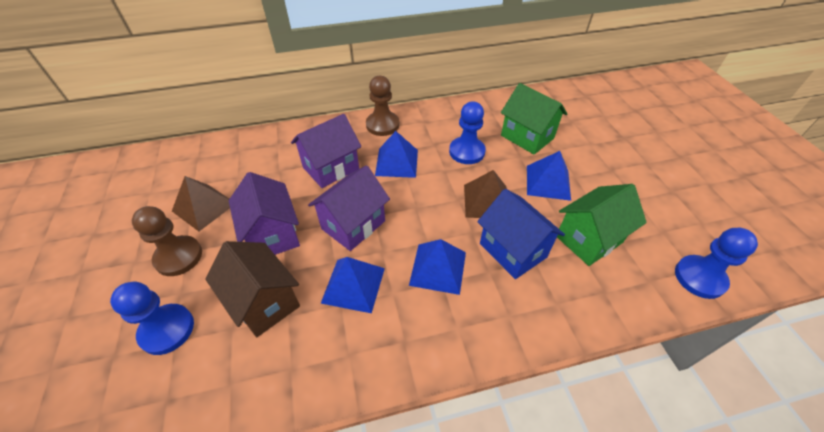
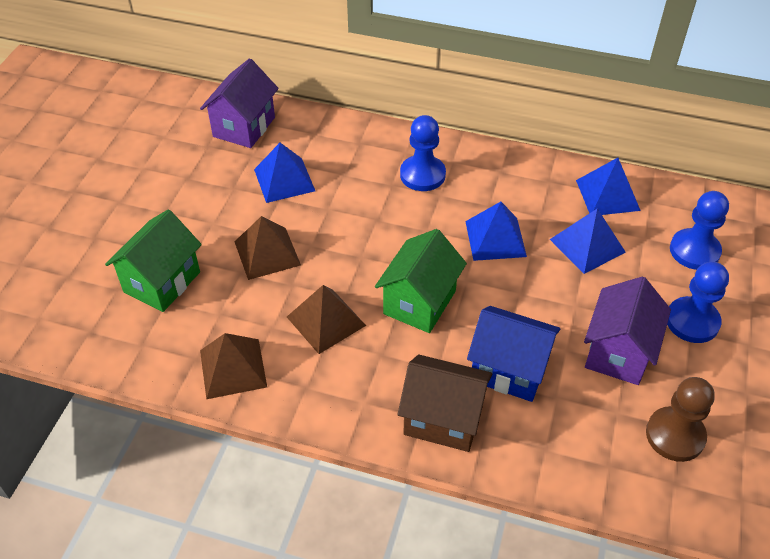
brown pawn: [132,206,202,276] [366,76,399,136] = 2 -> [646,377,715,462] = 1
brown pyramid: [172,176,230,231] [464,170,507,218] = 2 -> [200,333,267,399] [234,216,301,280] [287,285,366,354] = 3
purple house: [229,172,300,255] [291,114,361,188] [308,166,390,251] = 3 -> [200,58,279,148] [584,277,671,385] = 2

